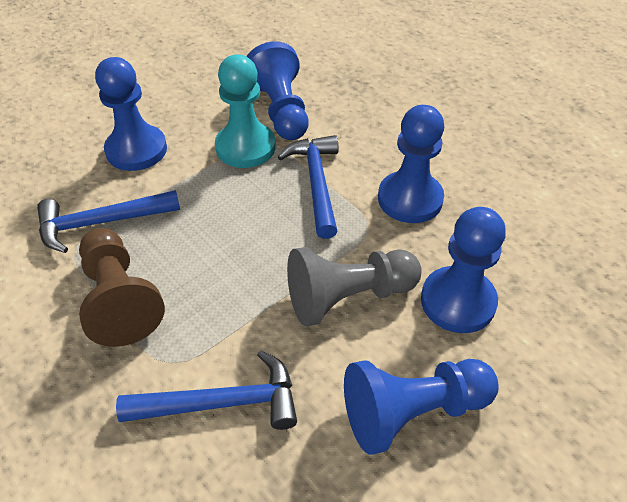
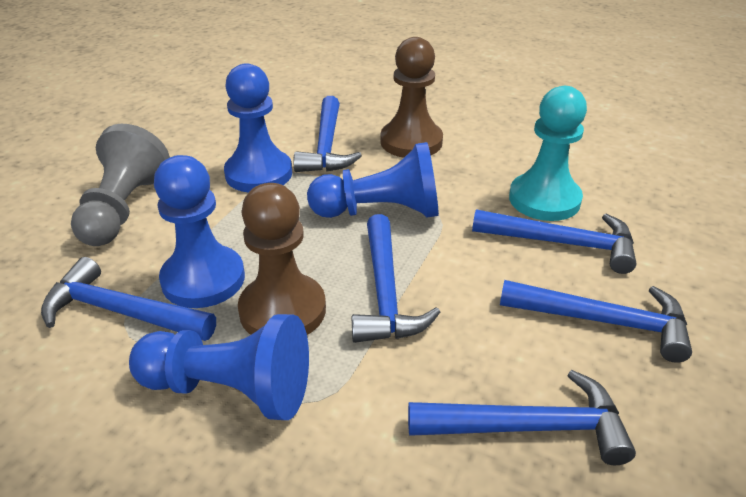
blue hammer: [37,190,180,253] [116,350,297,430] [278,135,339,239] = 3 -> [41,257,216,341] [293,96,362,172] [352,214,440,343] [408,370,636,465] [472,209,636,274] [500,280,692,363] = 6
blue pawn: [95,57,167,171] [247,41,308,140] [344,359,499,455] [378,105,444,223] [421,207,506,333] = 5 -> [129,314,309,420] [154,155,245,308] [224,64,292,193] [307,142,439,218] = 4
brown pawn: [79,228,165,347] = 1 -> [238,183,326,335] [380,37,443,158] = 2

